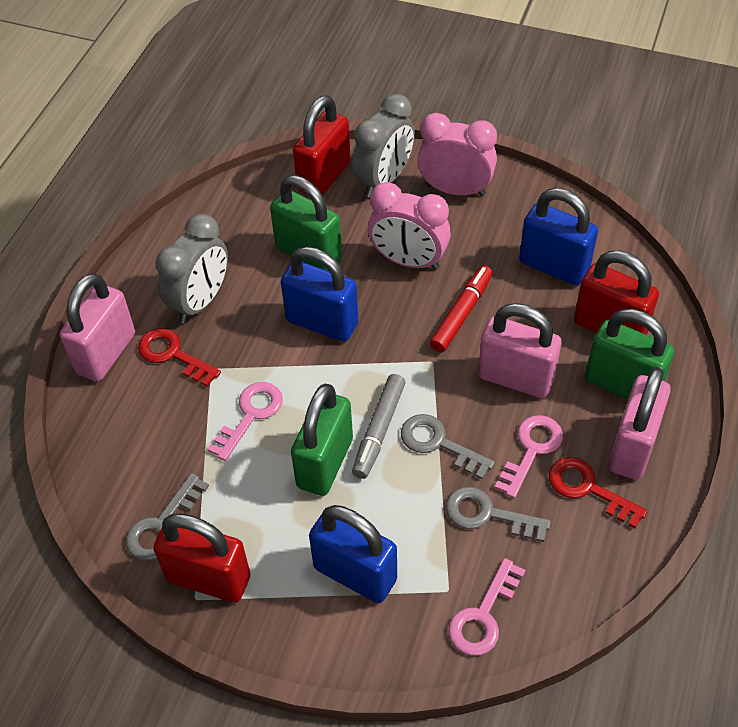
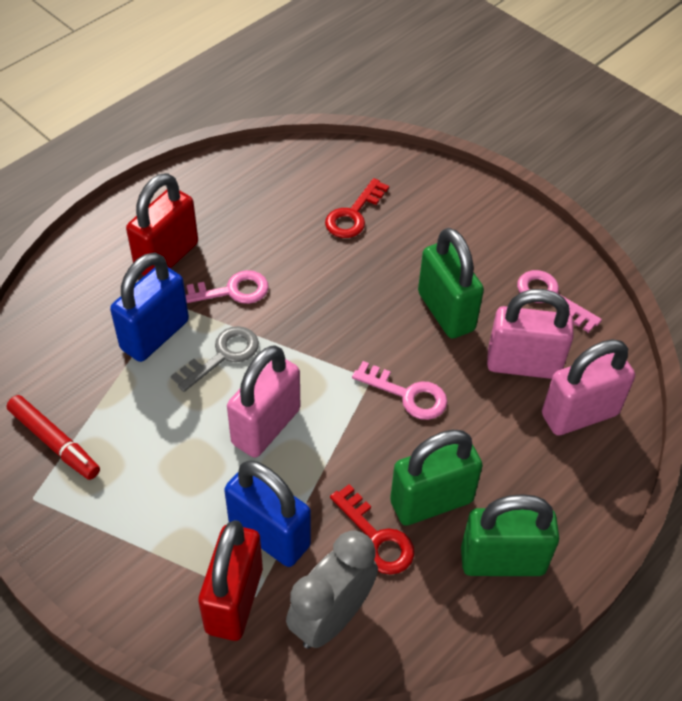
blue padlock: [281,246,358,342] [309,505,397,603] [519,188,598,286] = 3 -> [110,252,189,362] [224,460,311,567] = 2
grey clock: [155,214,228,323] [352,94,415,197] = 2 -> [286,530,378,649] = 1
grey key: [126,473,209,560] [401,414,495,479] [446,487,551,542] = 3 -> [171,326,259,392] = 1
grey marker: [352,374,406,479] = 1 -> none = 0
pink clock: [368,182,451,270] [417,113,497,196] = 2 -> none = 0
red padlock: [153,513,251,603] [293,95,351,196] [574,250,659,335] = 3 -> [126,173,198,276] [198,520,263,641] = 2

